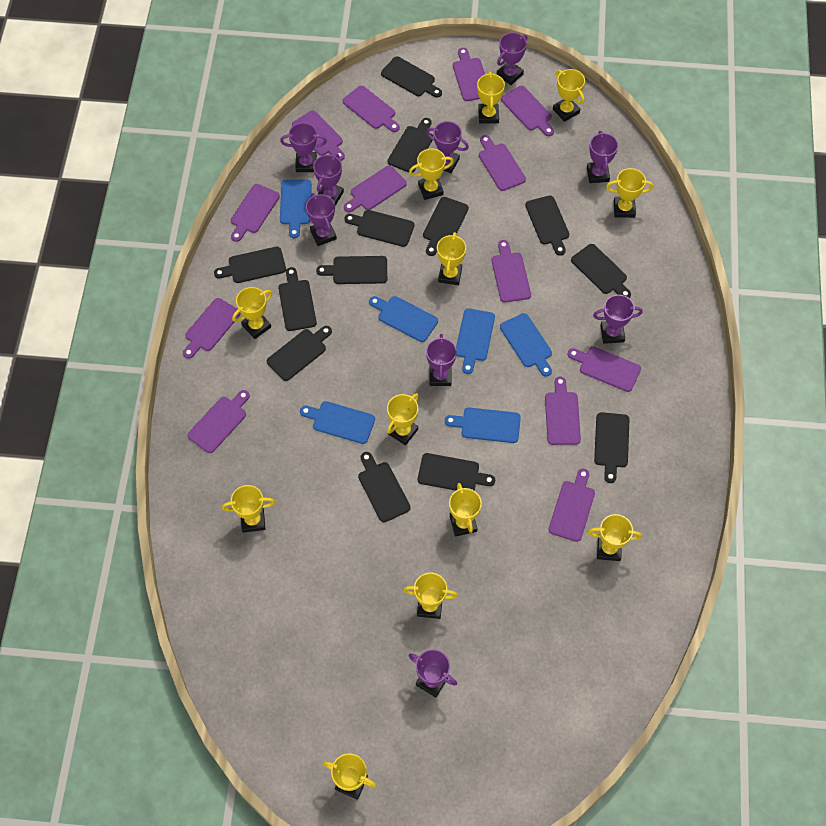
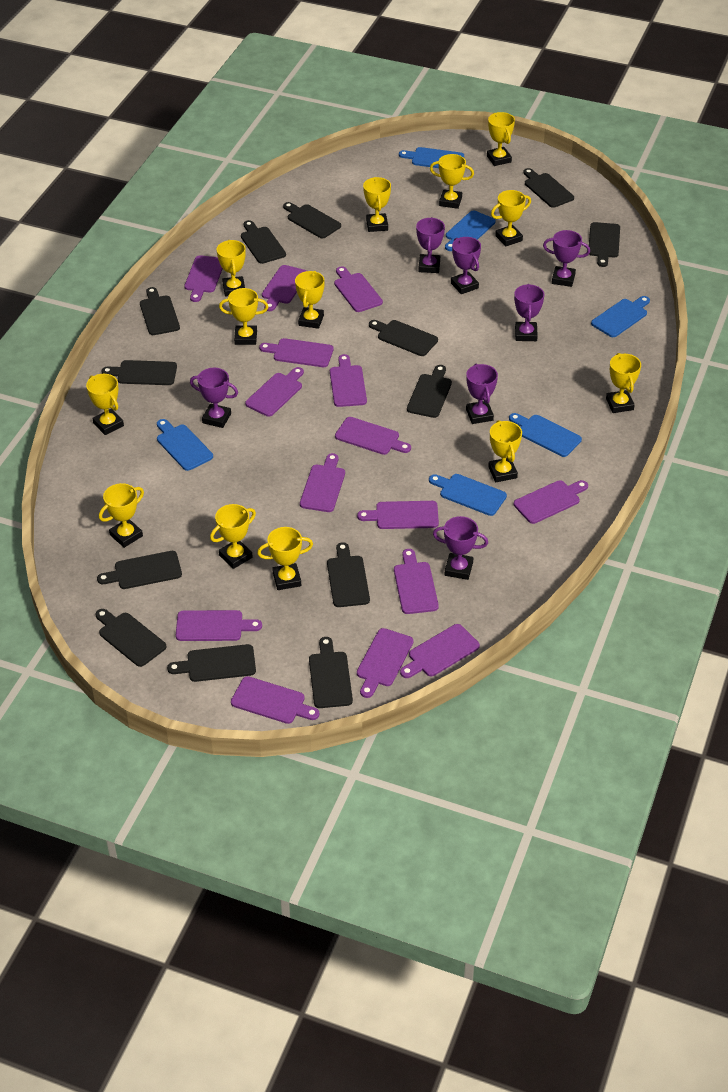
purple cutting board: [183,298,240,359] [187,390,250,453] [231,184,280,242] [292,111,345,161] [343,86,400,132] [344,166,407,212] [453,48,485,101] [479,135,526,191] [492,240,531,302] [501,86,554,136] [545,376,581,445] [548,468,595,542] [568,347,641,392] = 13 -> [176,610,262,641] [184,255,223,302] [231,676,319,724] [245,367,304,417] [259,338,333,367] [262,265,307,311] [300,453,345,512] [330,354,367,407] [334,266,383,312] [335,417,411,455] [357,501,439,529] [357,628,414,698] [394,549,439,614] [400,624,480,678] [514,480,588,524] = 15
purple trophy: [280,123,327,172] [306,193,337,246] [313,154,344,206] [408,649,457,697] [426,121,469,173] [426,334,457,386] [497,32,527,85] [587,131,618,183] [593,295,643,344] = 9 -> [190,368,238,428] [416,217,445,273] [433,516,488,580] [451,237,481,294] [466,363,498,424] [514,284,544,341] [543,230,590,287] = 7
yellow trophy: [222,485,275,533] [232,287,272,339] [323,753,377,800] [387,393,418,445] [403,573,458,619] [409,148,454,200] [437,232,466,285] [449,483,482,537] [477,72,505,124] [553,69,585,122] [588,514,642,561] [606,168,653,218] = 12 -> [86,374,124,435] [99,483,144,548] [210,504,256,569] [217,240,246,297] [219,288,268,345] [257,527,313,590] [295,271,325,329] [363,177,391,232] [430,154,474,209] [487,112,515,166] [488,420,522,482] [491,190,531,246] [606,353,641,413] = 13

